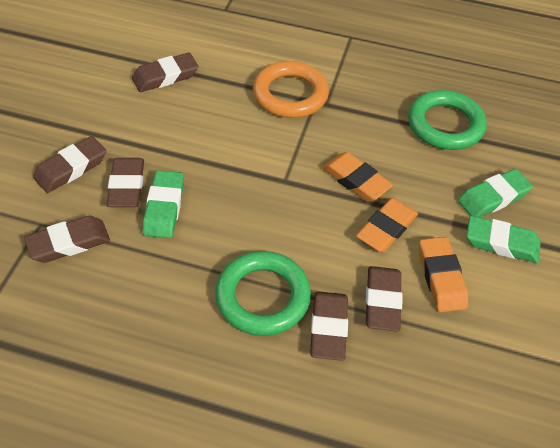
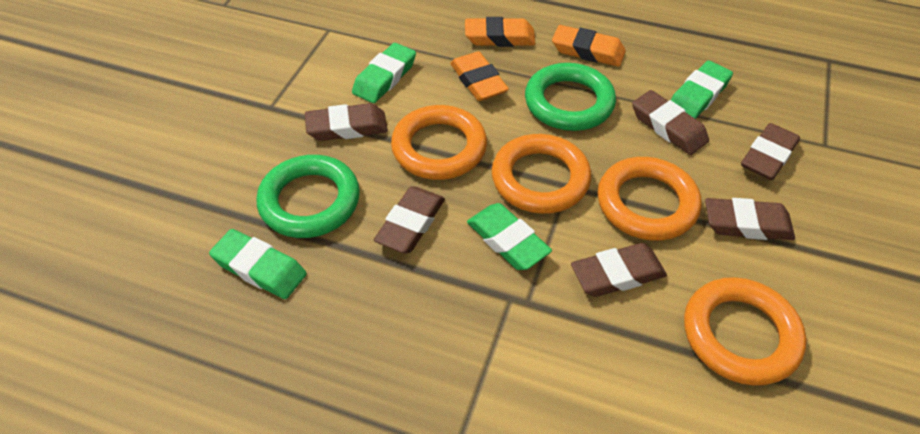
green eraser: [143,170,184,238] [458,169,533,217] [466,216,541,263] = 3 -> [209,229,307,299] [352,43,416,103] [467,203,552,270] [671,61,733,119] = 4
orange ring: [253,61,329,118] = 1 -> [391,105,487,180] [492,134,591,214] [598,157,702,241] [684,277,806,386] = 4

